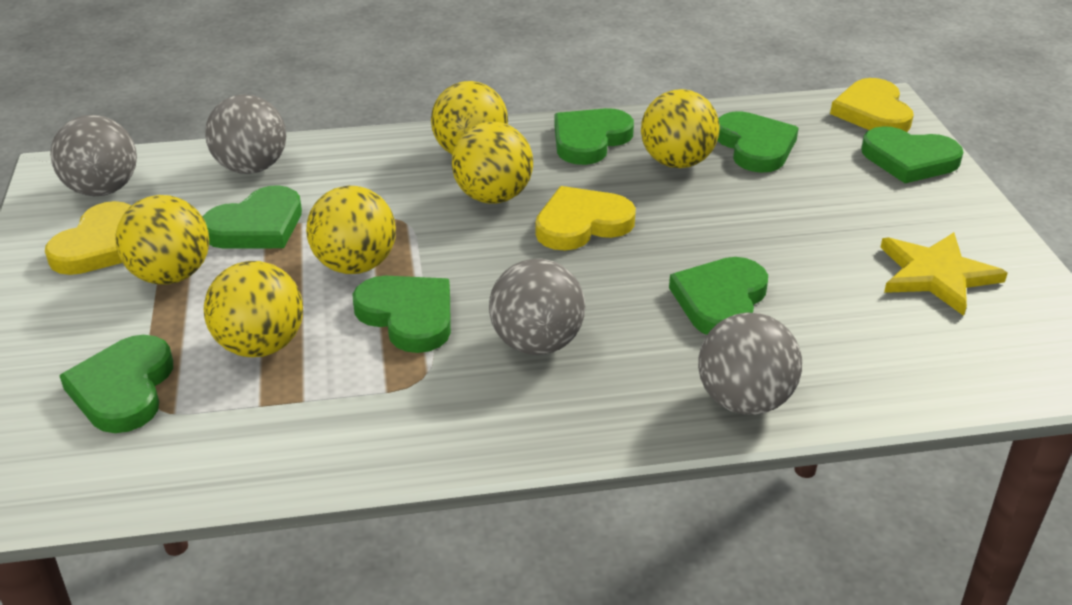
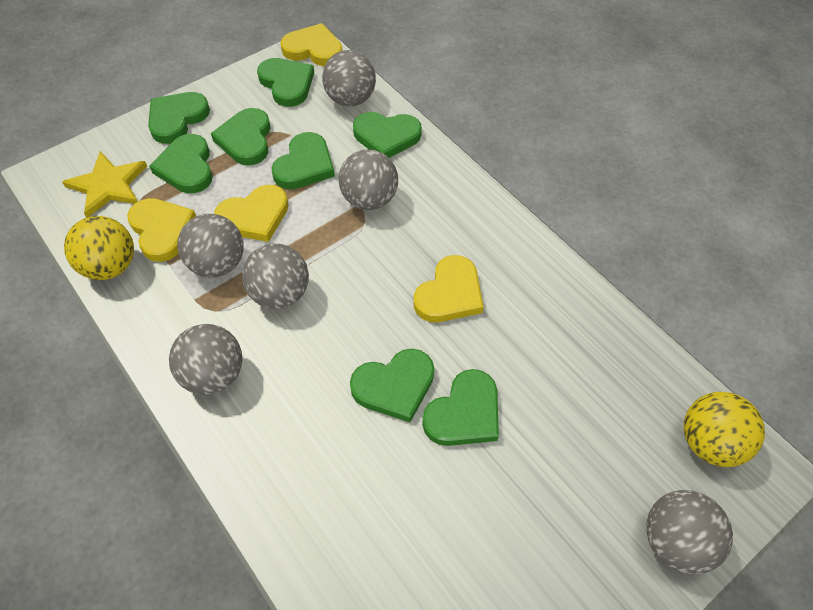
green heart: [59,335,173,433] [203,185,302,249] [352,276,451,353] [554,108,634,165] [669,257,768,335] [717,111,798,173] [861,126,963,183] = 7 -> [148,92,210,144] [149,134,213,193] [211,108,271,166] [257,58,314,107] [271,132,335,189] [350,349,434,422] [353,112,422,158] [422,369,499,446] = 8
grey ball: [50,115,137,196] [205,94,286,174] [489,259,585,355] [698,313,802,415] = 4 -> [169,324,242,395] [177,214,244,278] [242,244,309,309] [322,50,376,106] [338,149,398,210] [646,490,733,575] = 6
yellow ball: [115,195,209,284] [204,261,303,357] [306,185,396,274] [431,81,508,154] [452,121,533,204] [641,89,720,168] = 6 -> [64,216,134,280] [683,392,765,467] = 2
yellow heart: [45,201,131,275] [536,186,636,251] [830,78,914,132] = 3 -> [127,198,196,262] [214,185,289,242] [280,23,343,66] [414,255,484,322] = 4

